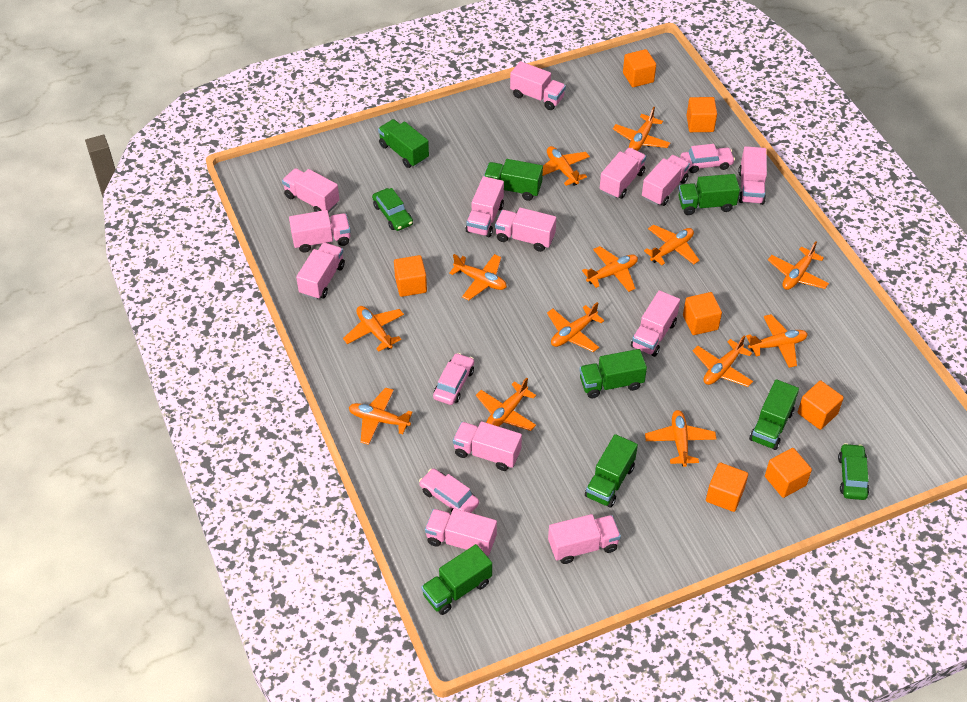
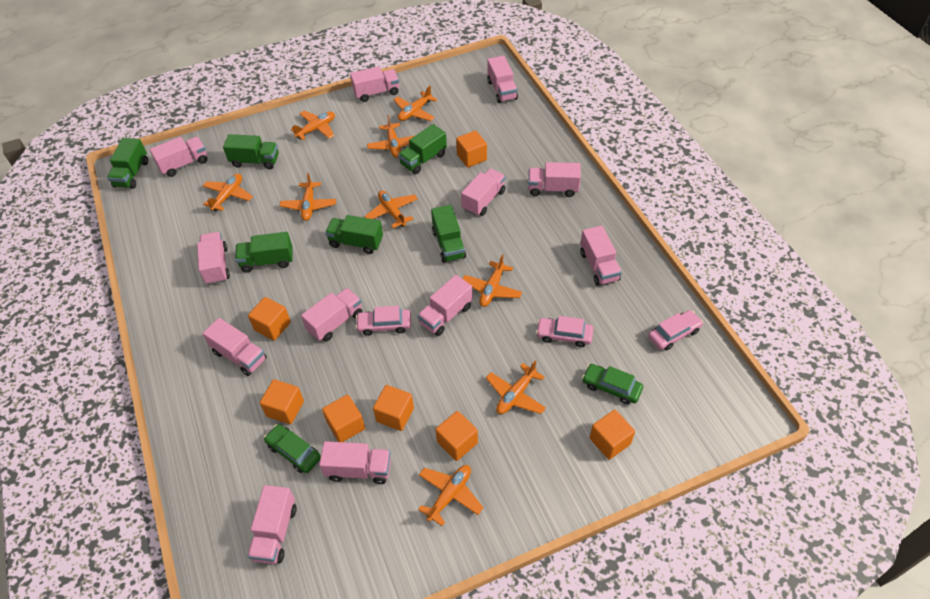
green truck: [378,119,429,168] [421,544,492,615] [484,159,543,201] [579,349,647,398] [585,434,638,507] [679,174,740,215] [749,379,799,450] = 7 -> [107,138,148,189] [223,134,279,169] [235,232,293,273] [325,215,383,254] [398,124,447,174] [431,205,466,263] = 6
orange plane: [343,306,404,352] [349,388,413,445] [449,254,507,300] [476,378,536,431] [543,146,590,186] [547,302,604,352] [582,246,638,292] [613,107,670,151] [644,225,699,265] [645,410,716,467] [693,335,753,387] [746,314,808,368] [768,241,829,290] = 13 -> [203,174,253,212] [280,173,336,221] [291,110,335,140] [364,191,418,228] [367,115,414,158] [393,86,437,121] [418,465,484,526] [463,254,522,307] [486,360,546,414] = 9
pink truck: [282,168,339,213] [289,210,351,253] [296,243,345,300] [425,508,497,556] [453,421,522,471] [466,176,504,237] [495,208,556,252] [510,61,566,110] [548,514,621,564] [600,148,646,199] [631,290,680,357] [642,155,690,206] [738,146,767,205] = 13 -> [150,137,207,177] [197,232,230,285] [203,318,267,376] [247,485,296,564] [301,288,362,342] [319,441,391,484] [350,66,399,102] [417,275,473,336] [461,169,506,216] [487,56,518,103] [528,162,581,197] [580,226,622,286] = 12

